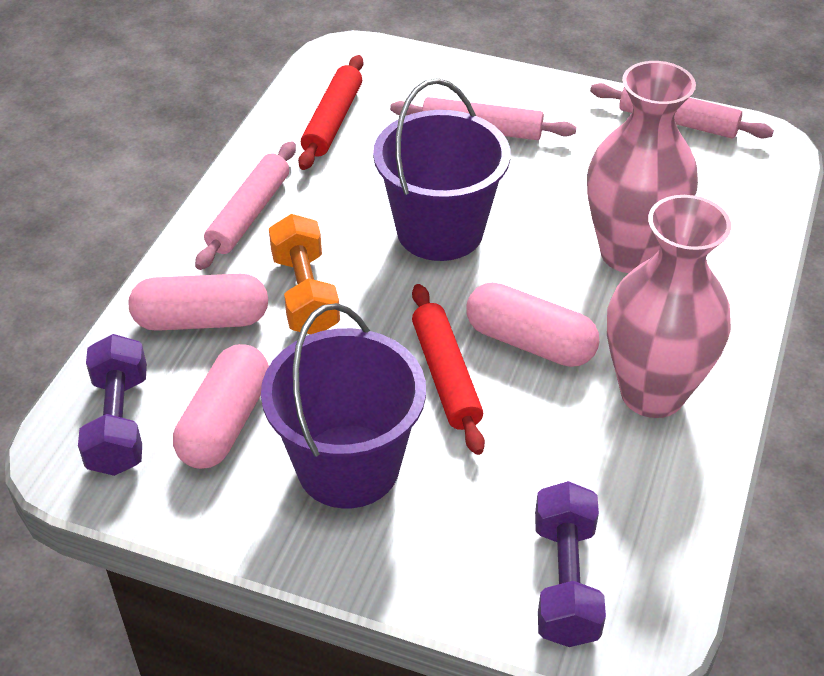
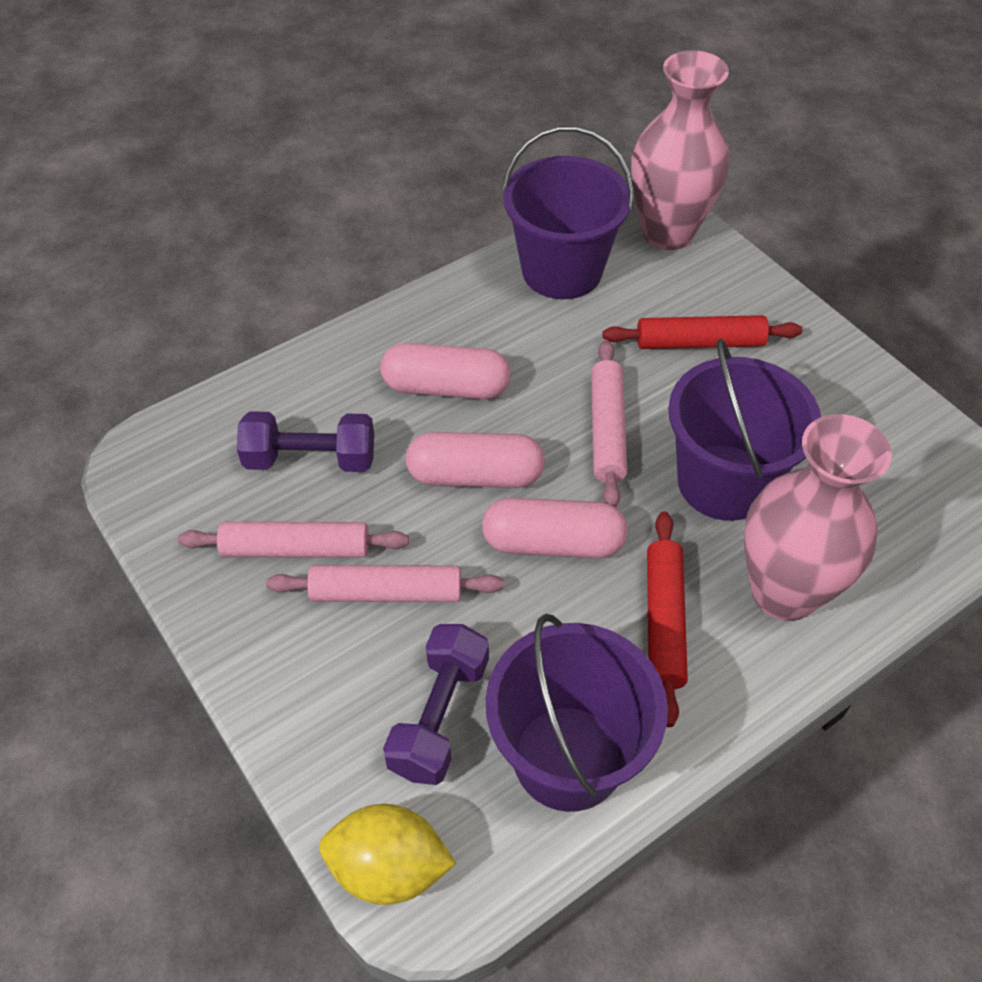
orange dumbbell: [269,214,340,334] = 1 -> none = 0
purple bucket: [261,303,426,509] [373,78,511,261] = 2 -> [486,614,668,812] [503,126,634,299] [668,338,821,521] = 3
yellow lemon: none = 0 -> [319,804,456,905] = 1

